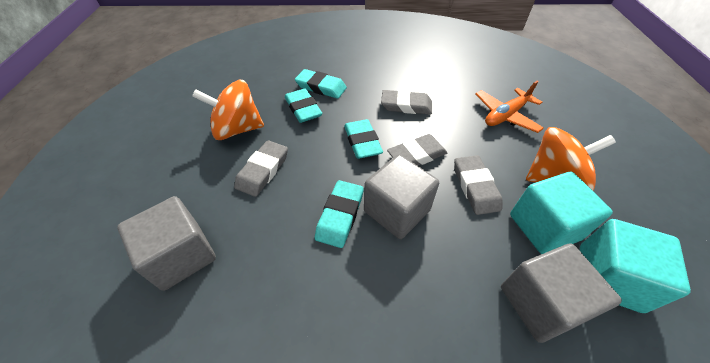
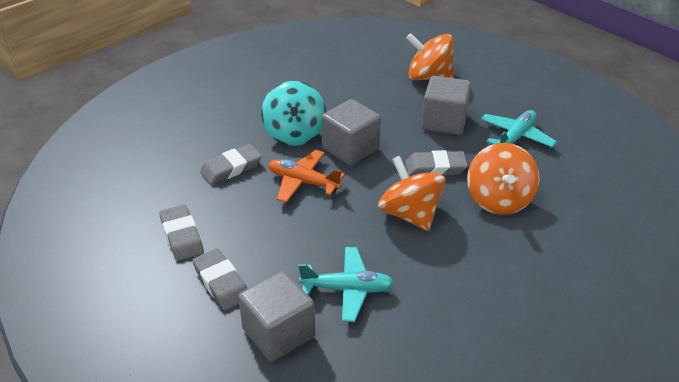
orange spinning top: [192,80,264,140] [526,127,616,191] = 2 -> [378,156,446,231] [406,33,454,80] [467,143,540,215] = 3
turquoise cube: [510,172,613,254] [580,219,691,313] = 2 -> none = 0
turquoise eraser: [285,89,322,123] [295,69,347,99] [315,180,364,248] [344,119,383,159] = 4 -> none = 0
turquoise plane: none = 0 -> [299,247,394,322] [481,110,557,148] = 2
turquoise spinning top: none = 0 -> [261,81,326,146] = 1

